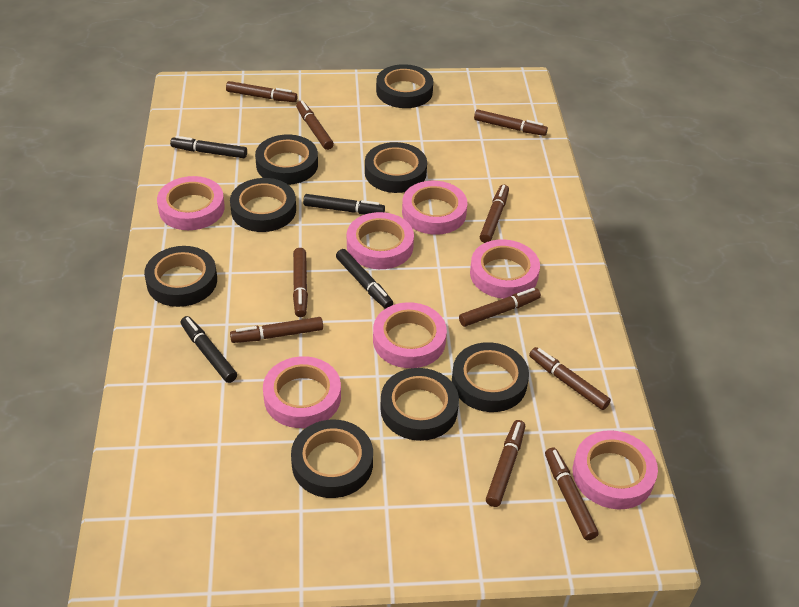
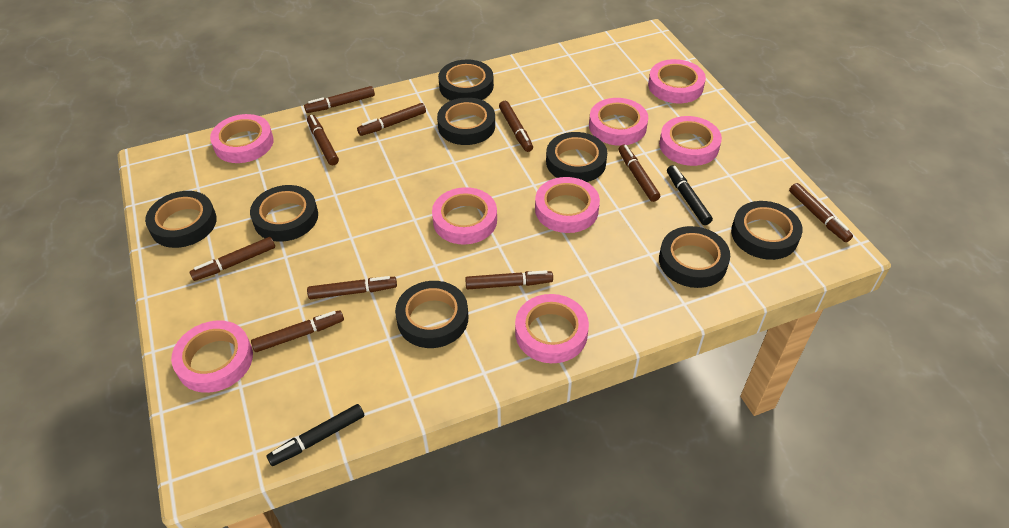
black marker: [170,136,247,158] [180,316,237,383] [303,194,385,214] [336,249,393,309] = 4 -> [267,404,364,466] [667,165,713,225] = 2
pink tape: [157,176,225,230] [263,356,341,428] [347,212,414,269] [373,302,447,368] [402,181,467,235] [470,239,540,299] [573,430,658,509] = 7 -> [171,320,253,393] [210,114,274,163] [432,187,497,244] [515,294,589,363] [535,177,600,233] [589,98,648,146] [648,59,706,103] [659,116,722,166] = 8

